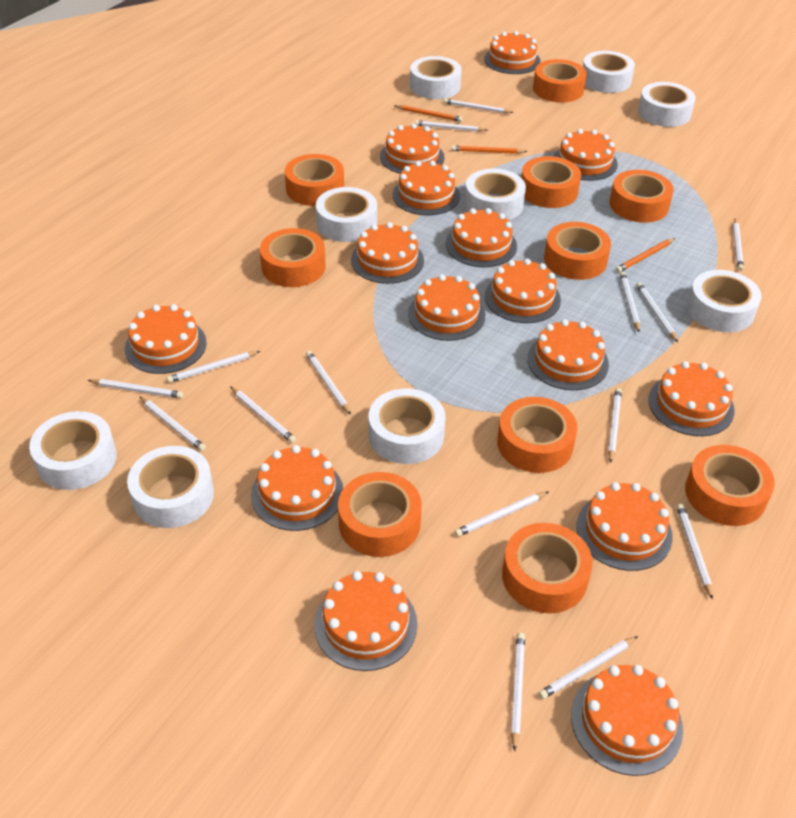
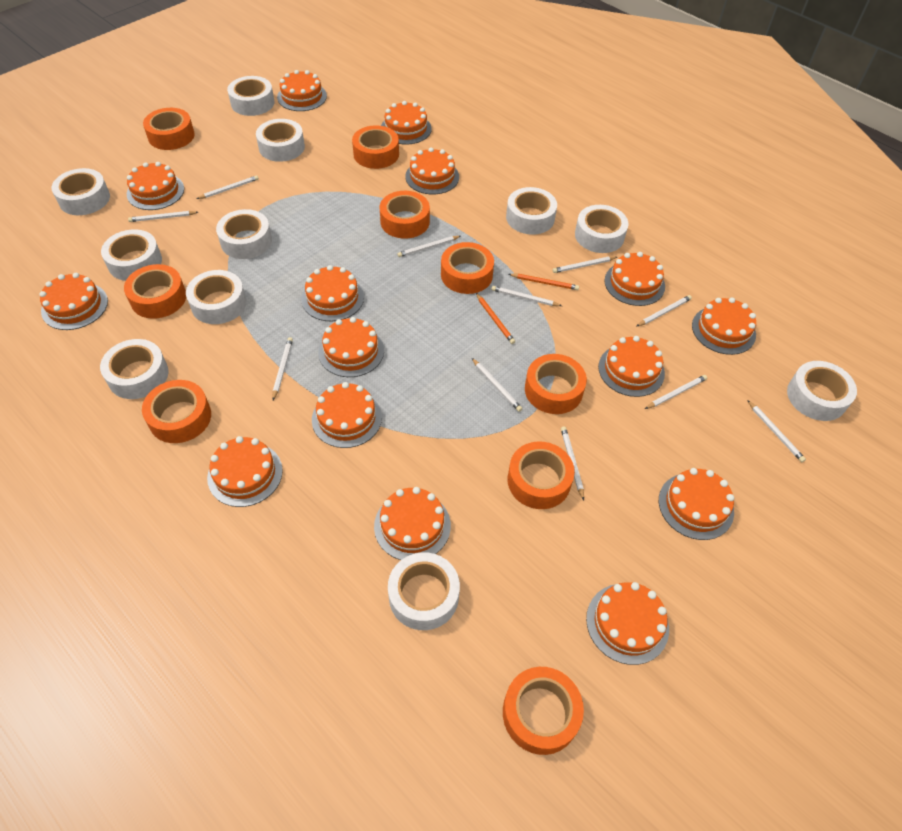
orange pencil: [394,105,463,122] [451,146,527,154] [616,238,675,273] = 3 -> [476,293,515,344] [509,274,579,290] = 2
orange tape: [260,228,326,287] [285,154,344,206] [338,472,422,557] [497,397,577,473] [502,523,593,613] [521,156,581,208] [533,59,587,103] [544,222,611,280] [610,170,674,223] [685,445,775,526] = 10 -> [124,264,186,319] [142,380,211,443] [143,108,195,150] [352,125,399,169] [380,191,430,239] [441,242,494,294] [503,667,584,755] [508,441,575,509] [525,354,587,414] = 9
white pencil: [88,379,183,398] [139,396,206,451] [167,351,260,383] [230,386,296,443] [306,351,351,415] [415,120,487,132] [444,98,514,113] [454,492,548,537] [511,633,525,752] [539,636,638,699] [608,388,622,463] [620,272,640,332] [636,282,678,342] [677,504,713,600] [733,219,744,271] = 15 -> [128,211,198,222] [197,175,259,199] [273,337,293,400] [397,236,461,257] [472,358,522,412] [492,286,562,306] [552,257,617,273] [561,426,584,500] [636,295,692,327] [645,375,707,409] [747,400,806,462] = 11
white tape: [29,411,117,490] [127,446,214,528] [316,187,377,242] [369,388,445,464] [410,56,462,99] [464,169,526,220] [583,51,635,93] [638,82,695,127] [687,270,761,332] = 9 -> [52,168,110,215] [100,339,169,399] [101,229,162,281] [186,270,247,324] [216,209,272,259] [227,76,275,116] [256,119,305,162] [388,552,460,630] [506,187,557,235] [575,205,628,253] [787,361,857,421] = 11

